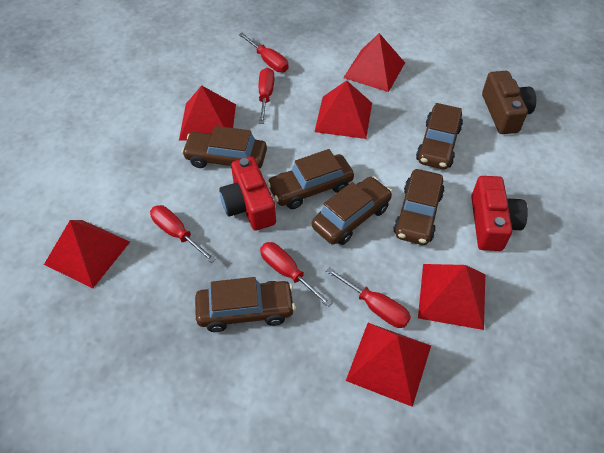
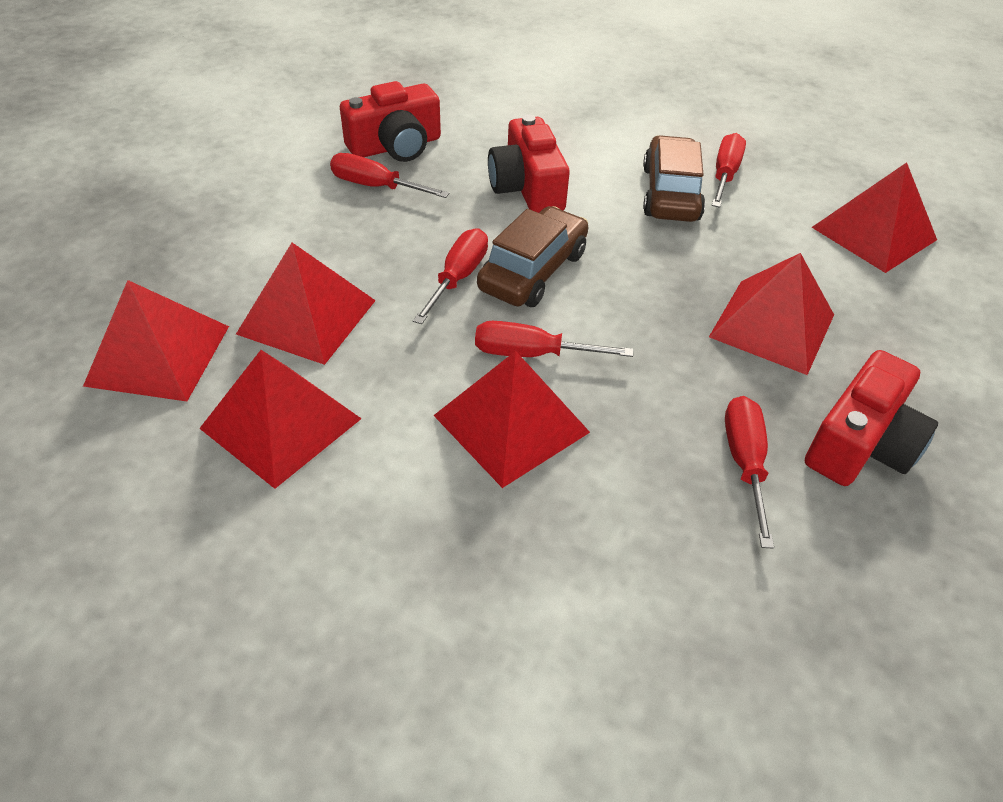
brown camera: [482,71,536,134] = 1 -> none = 0
brown car: [182,126,267,169] [195,277,295,332] [267,149,354,209] [312,177,392,245] [393,169,445,245] [416,103,463,169] = 6 -> [477,206,588,307] [643,135,705,222] = 2
red camera: [219,157,276,230] [471,176,528,251] = 2 -> [340,81,441,162] [488,114,570,213] [805,350,938,486] = 3

